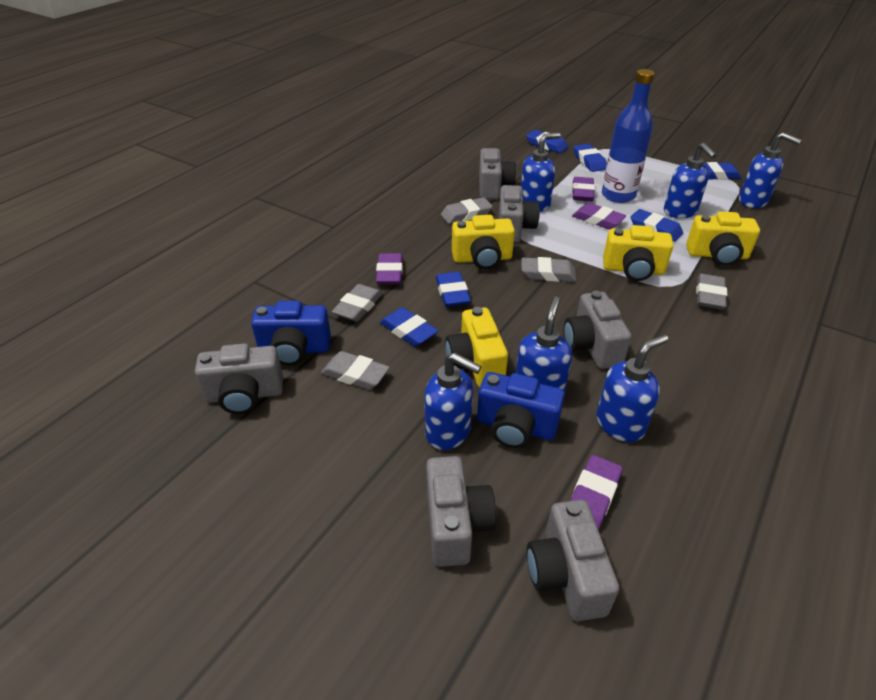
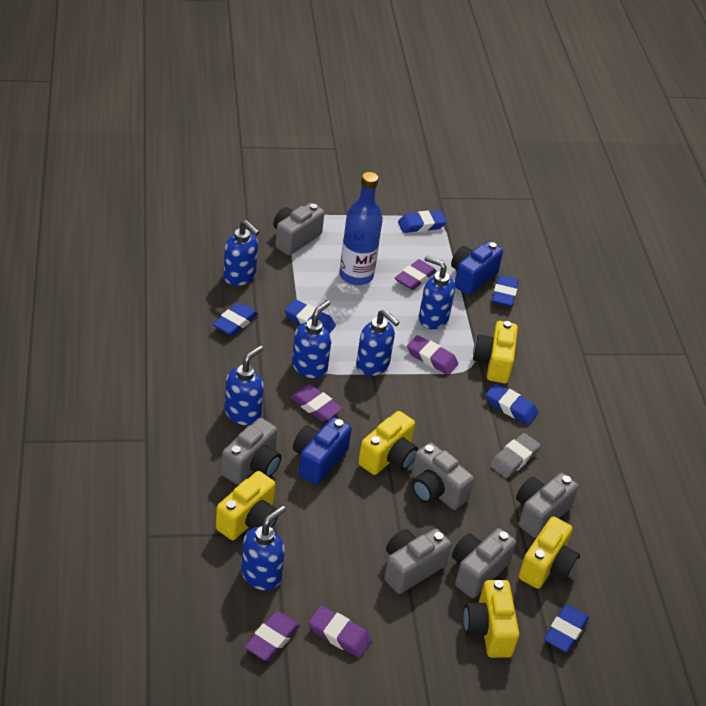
grey eraser: [321,351,390,390] [332,284,383,322] [441,197,493,224] [521,257,576,282] [696,274,727,310] = 5 -> [490,433,541,478] = 1
purple eraser: [376,253,403,285] [570,455,623,531] [572,177,595,201] [572,203,626,229] = 4 -> [245,611,300,661] [290,384,343,421] [308,606,372,658] [395,259,437,290] [407,335,458,375] = 5
yellow camera: [445,307,508,388] [452,215,515,269] [603,225,674,281] [686,211,760,266] = 4 -> [216,471,278,540] [358,411,418,475] [463,580,519,658] [473,321,518,383] [519,516,580,589] = 5

